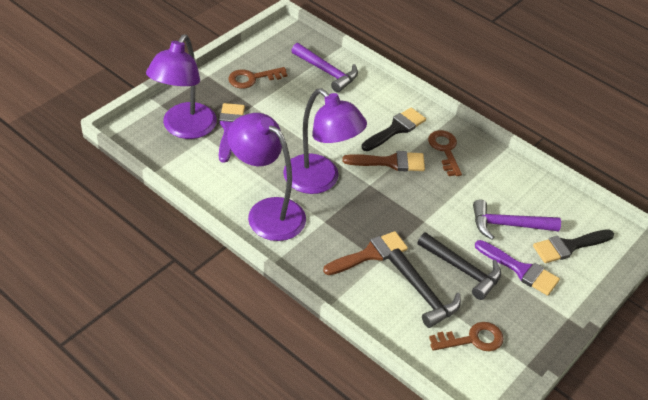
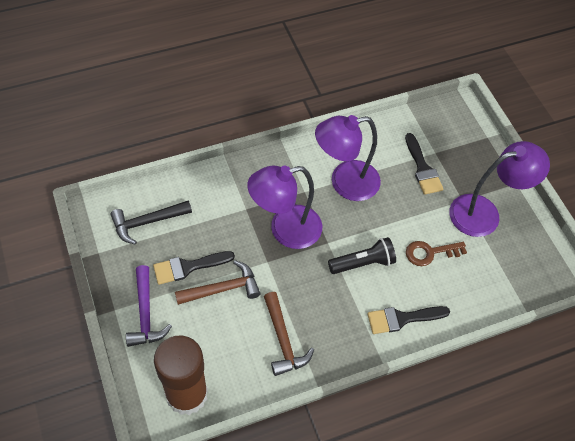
black brush: [361,108,426,151] [533,229,614,263] = 2 -> [153,251,235,285] [367,306,450,334] [405,133,443,195] = 3
black flashlight: none = 0 -> [328,237,396,274] = 1
black hammer: [388,249,461,328] [417,232,501,300] = 2 -> [110,201,192,245] = 1
brown brush: [323,231,408,275] [342,151,425,171] = 2 -> none = 0
brown glue stick: none = 0 -> [154,336,208,415] = 1
brown hammer: none = 0 -> [175,260,261,305] [264,292,314,376] = 2
brown key: [228,67,288,89] [428,130,462,176] [429,322,504,351] = 3 -> [406,241,467,266] = 1
purple brush: [219,103,245,163] [475,240,560,296] = 2 -> none = 0
purple hammer: [291,43,358,93] [473,200,561,240] = 2 -> [126,265,172,347] = 1

